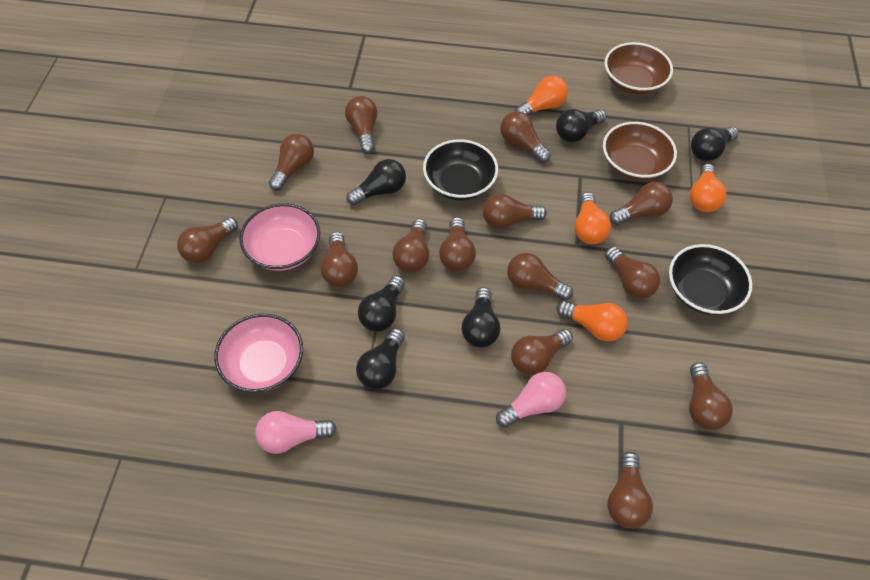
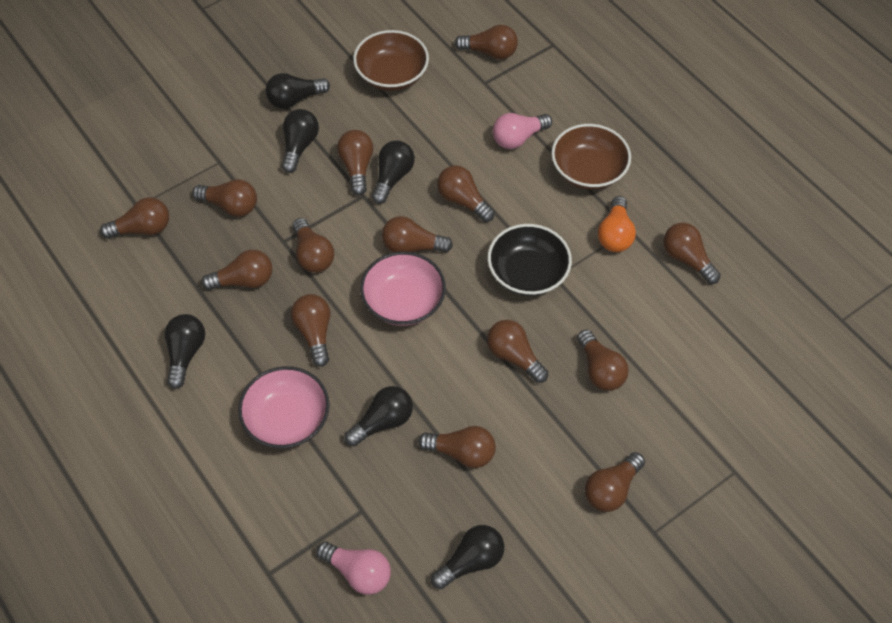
black bowl: [423,139,498,201] [669,244,752,315] = 2 -> [488,224,572,296] = 1
orange light bulb: [515,76,568,115] [557,301,628,341] [575,192,611,244] [690,164,726,212] = 4 -> [598,196,636,252] = 1

